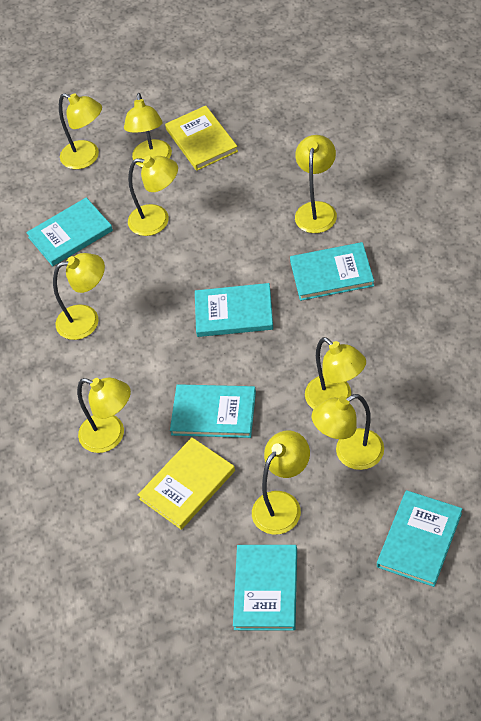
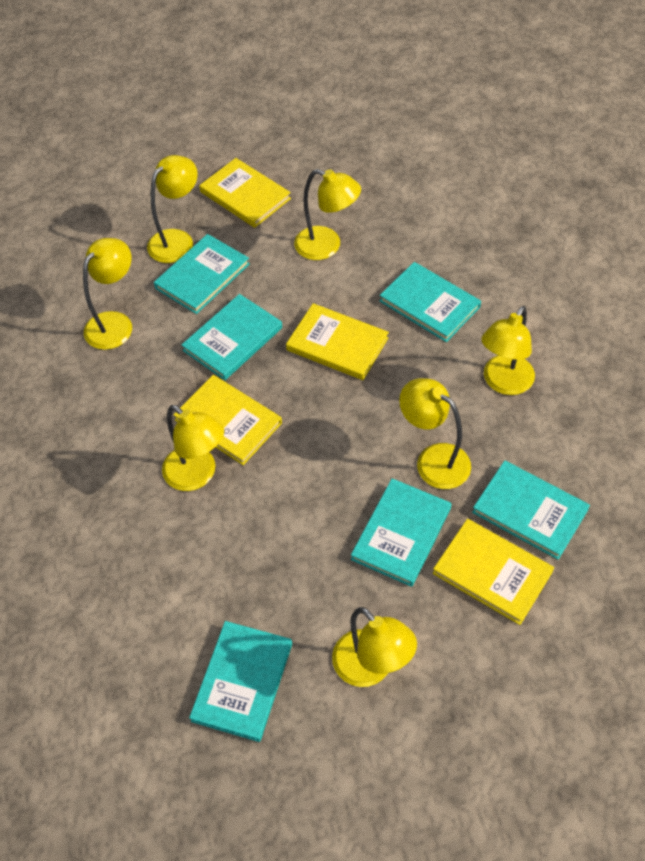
yellow book: [138,437,235,530] [165,106,238,171] = 2 -> [173,375,282,465] [199,158,291,228] [286,303,389,380] [433,519,554,625] = 4
yellow lamp: [53,253,105,340] [59,93,102,169] [77,378,131,453] [124,93,172,167] [128,156,178,236] [252,430,310,535] [295,135,337,233] [305,337,366,409] [312,394,384,470] = 9 -> [83,238,132,350] [147,155,198,263] [162,405,224,491] [294,169,361,260] [332,607,417,687] [399,378,471,489] [481,306,535,395] = 7

